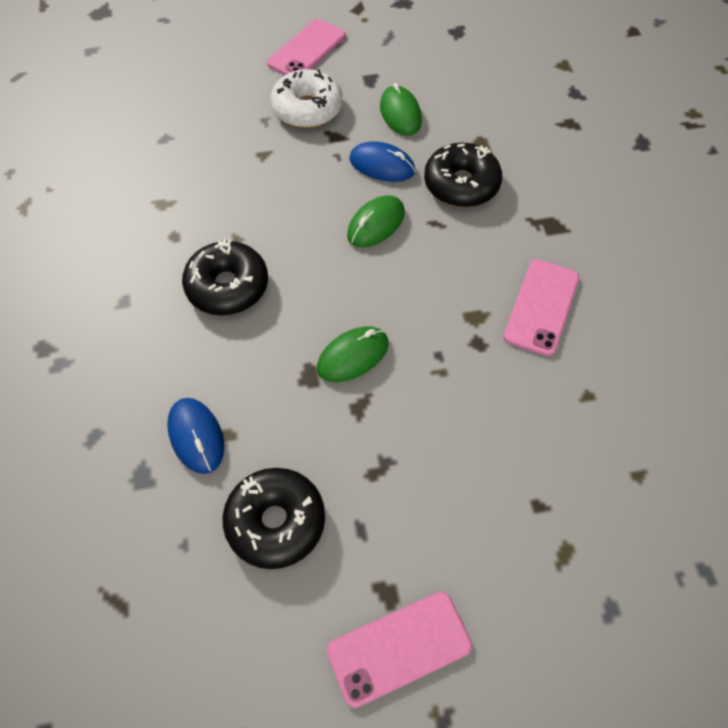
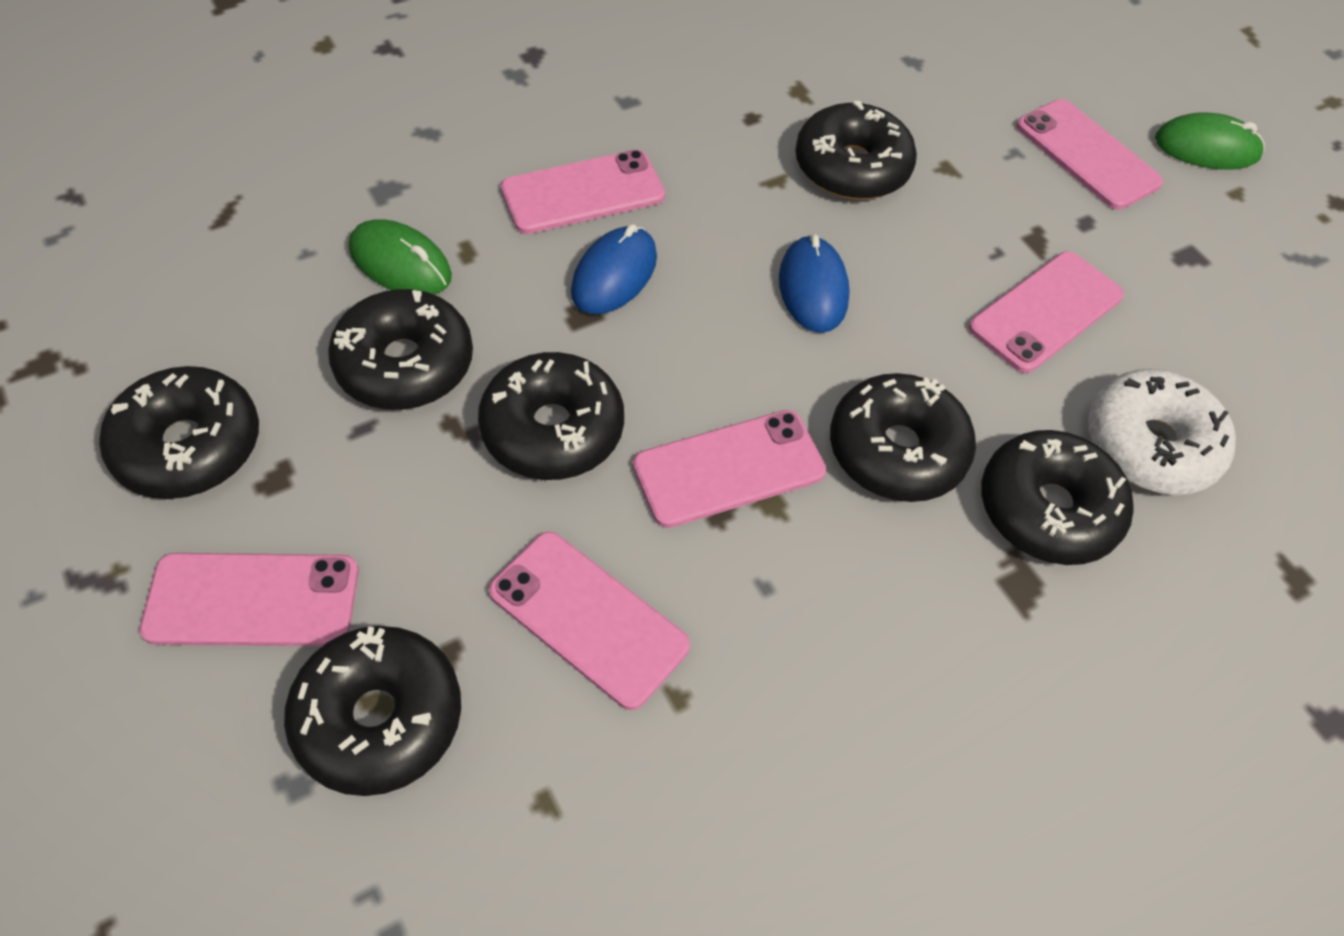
black donut: [182,239,268,315] [223,468,325,569] [424,143,502,207] = 3 -> [99,366,259,499] [284,626,461,796] [328,289,473,410] [478,352,624,480] [795,101,917,200] [830,373,976,502] [981,430,1134,565] = 7
green mouse: [317,326,389,382] [347,195,405,248] [380,83,422,136] = 3 -> [349,219,452,294] [1155,113,1265,170] = 2
pink phone: [267,19,346,75] [327,592,472,708] [504,259,579,356] = 3 -> [139,553,359,646] [489,532,690,710] [501,150,665,234] [633,410,826,528] [969,251,1124,373] [1016,99,1163,210] = 6

